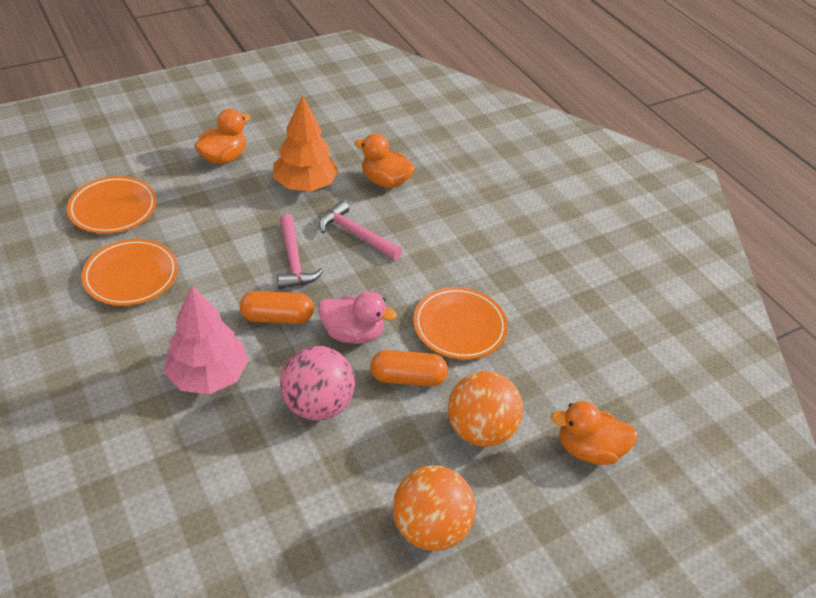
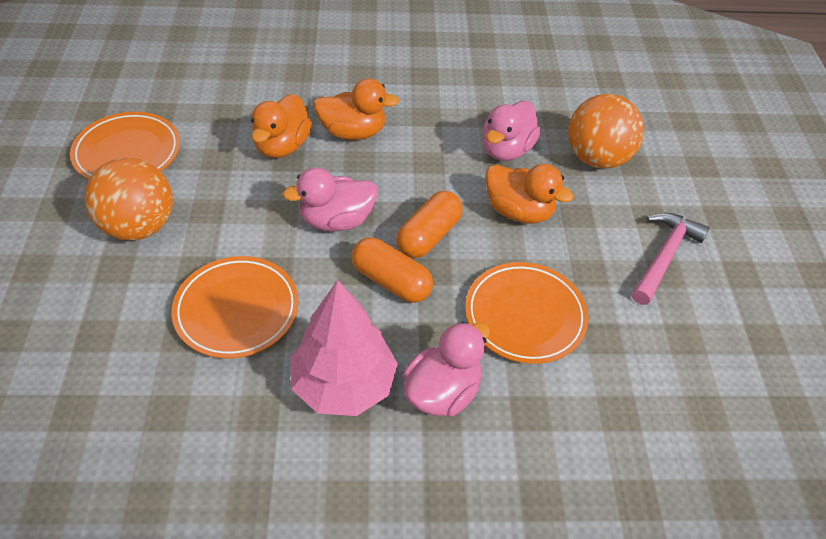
orange tree: [273,95,338,191] = 1 -> none = 0
pink ball: [280,346,355,421] = 1 -> none = 0
pink duck: [318,291,397,344] = 1 -> [283,168,378,232] [403,322,490,416] [482,101,541,161] = 3
pink hammer: [277,214,324,289] [319,201,403,260] = 2 -> [632,212,710,305] = 1

